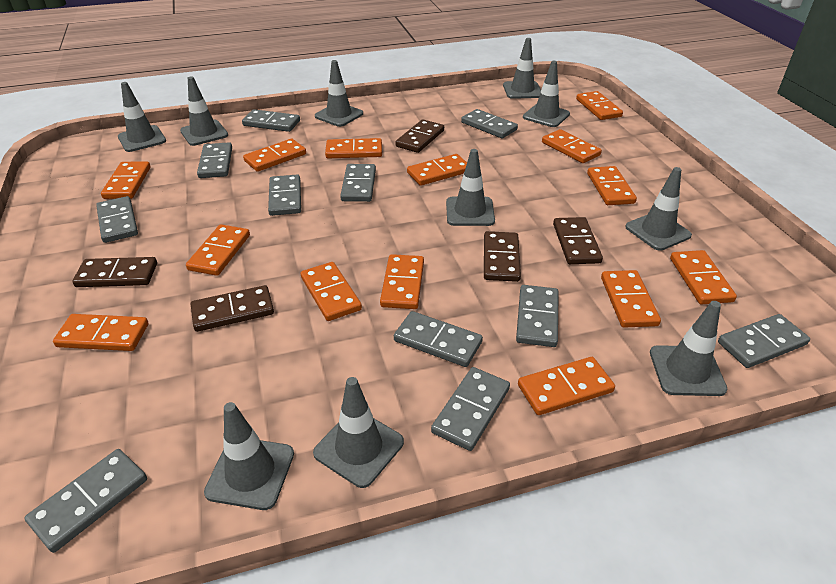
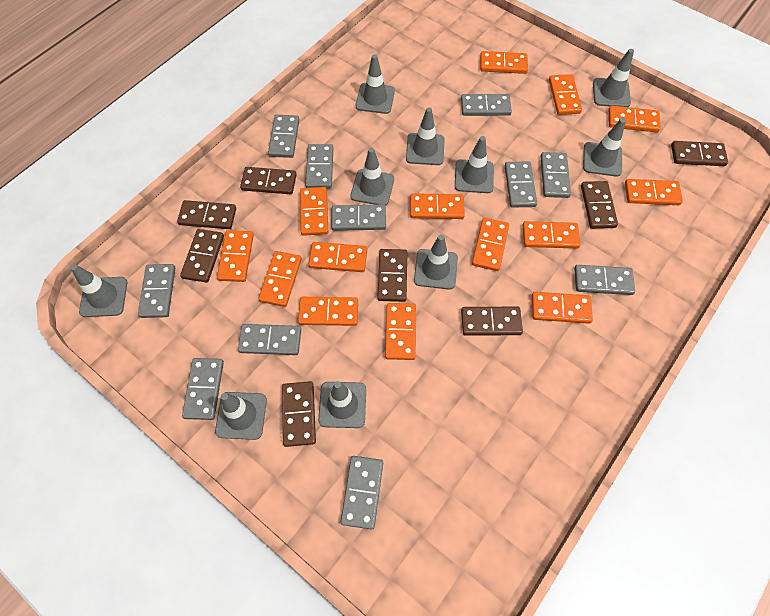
brown domino: [72,257,157,287] [191,285,274,332] [396,119,444,153] [484,231,521,282] [553,217,603,264] = 5 -> [177,200,236,229] [180,229,224,283] [240,167,297,194] [282,381,316,447] [377,249,407,302] [461,307,523,336] [581,181,618,229] [671,141,728,166] = 8

